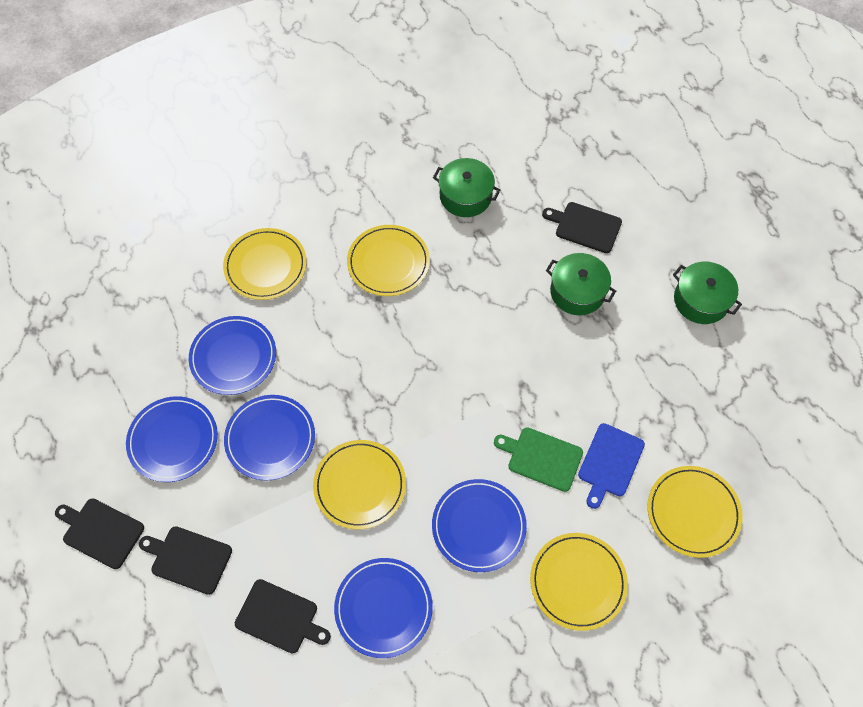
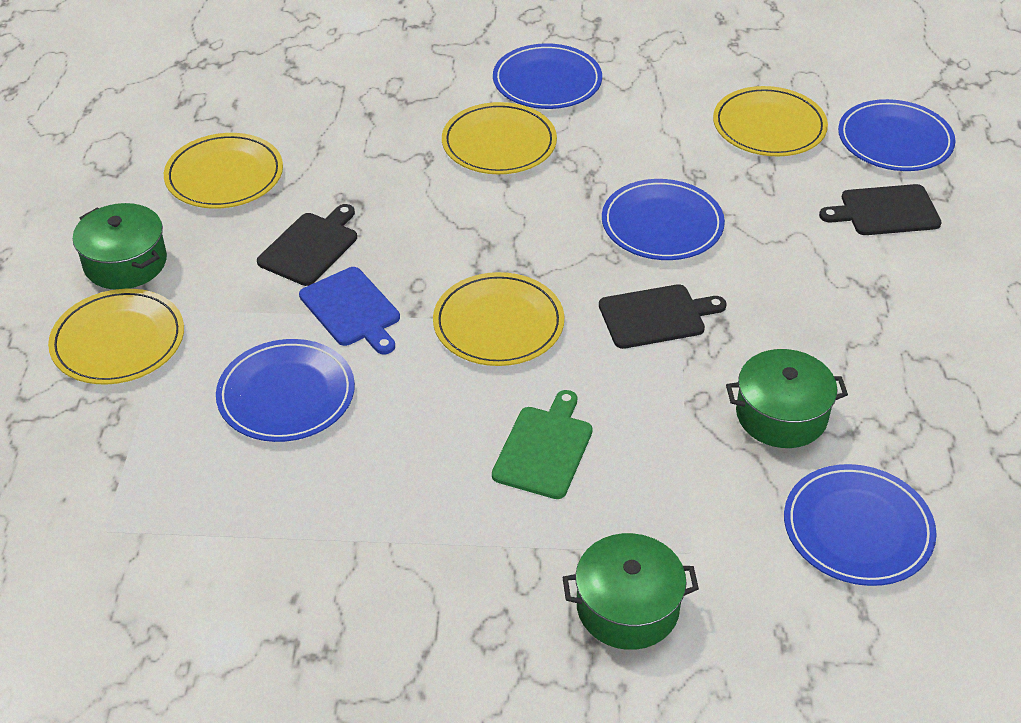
black cutting board: [55,499,144,569] [139,526,232,595] [235,579,331,654] [542,202,622,253] = 4 -> [257,204,357,286] [599,284,727,349] [819,184,942,235] = 3

